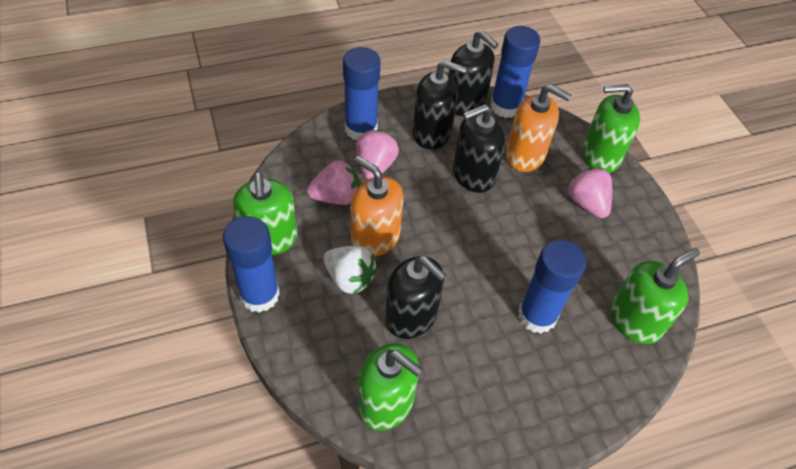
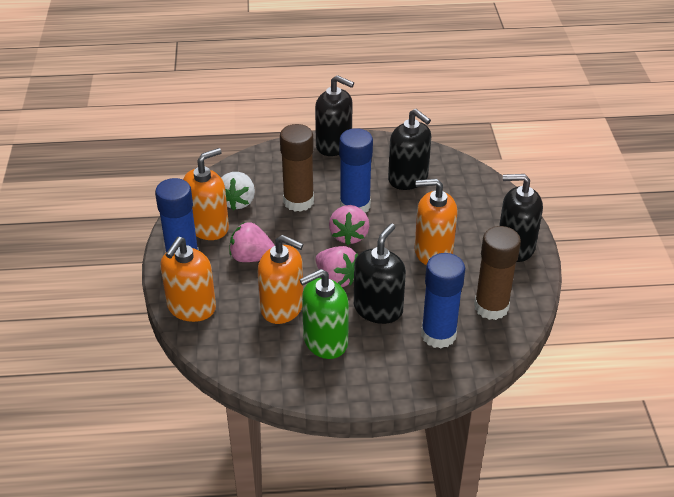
blue glue stick: [223,216,280,313] [343,47,381,140] [490,26,540,118] [518,240,586,333] = 4 -> [155,178,199,253] [339,128,373,213] [421,253,465,348] = 3
brown glue stick: none = 0 -> [280,124,314,212] [474,226,521,320] = 2
green soap dispenser: [233,172,297,255] [358,343,423,431] [582,84,640,173] [610,248,700,344] = 4 -> [299,269,349,359] = 1
orange soap dispenser: [351,156,403,257] [505,84,572,172] = 2 -> [160,237,216,322] [183,148,229,240] [258,235,303,324] [415,179,458,265] = 4

